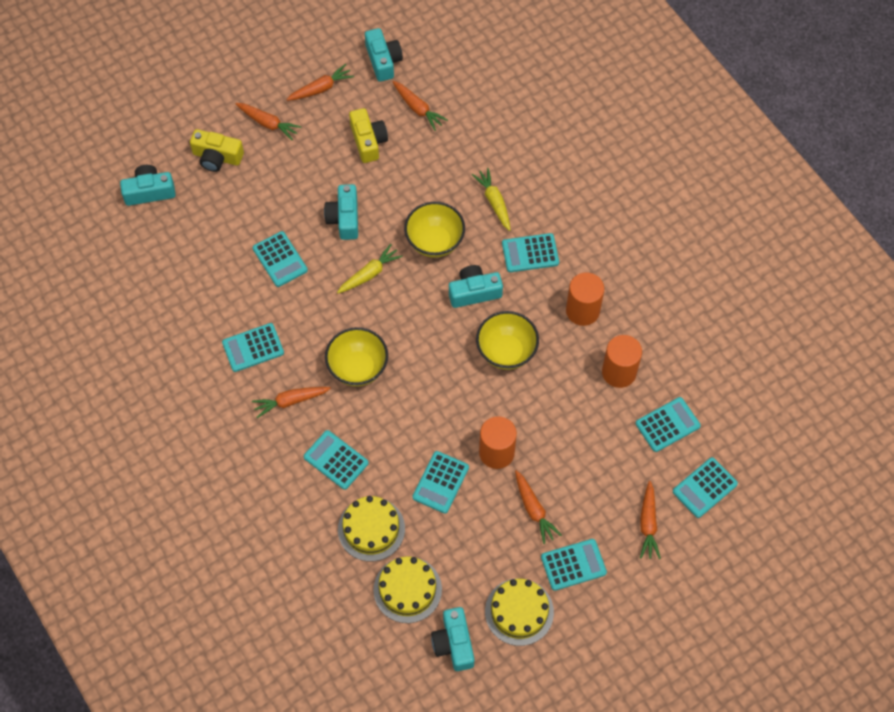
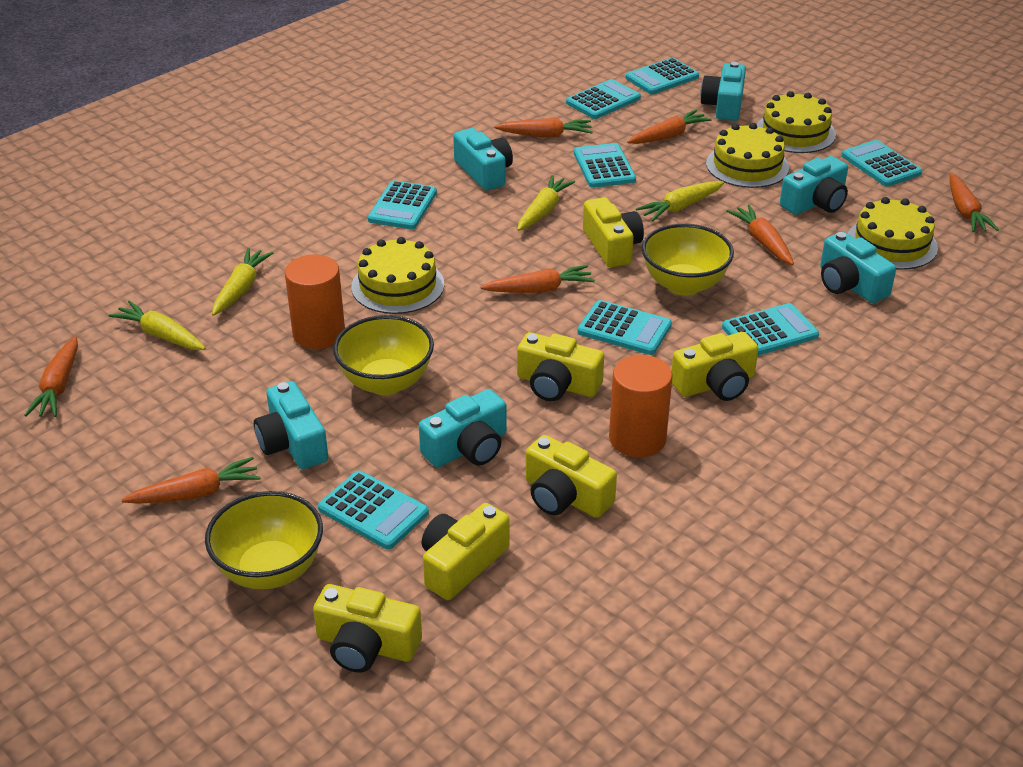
orange carrot: [235,103,301,140] [252,387,331,418] [286,64,354,101] [392,81,448,131] [515,470,562,544] [640,481,661,559] = 6 -> [24,336,78,417] [122,457,261,504] [481,265,595,293] [495,118,592,137] [627,110,711,144] [726,204,794,265] [949,173,999,232] = 7
orange cylinder: [479,416,517,469] [566,272,604,326] [602,335,642,388] = 3 -> [285,255,345,349] [609,355,673,458] = 2
turquoise camera: [120,165,176,206] [324,184,358,240] [365,28,403,82] [431,607,474,671] [449,265,503,308] = 5 -> [254,381,328,469] [419,389,507,467] [453,128,513,191] [700,62,746,121] [780,156,848,215] [820,232,896,303] = 6
yellow cake: [338,496,405,561] [373,556,442,623] [485,578,554,646] = 3 -> [351,237,444,314] [706,123,789,188] [756,91,836,153] [848,197,938,270] = 4
yellow camera: [190,129,244,172] [349,108,388,163] = 2 -> [313,584,422,672] [422,503,510,600] [517,332,604,401] [526,435,617,518] [583,197,644,268] [671,332,759,401] = 6
yellow carrot: [337,244,403,293] [472,168,510,231] = 2 -> [108,301,206,350] [212,248,273,316] [517,175,575,231] [636,181,724,221] = 4

